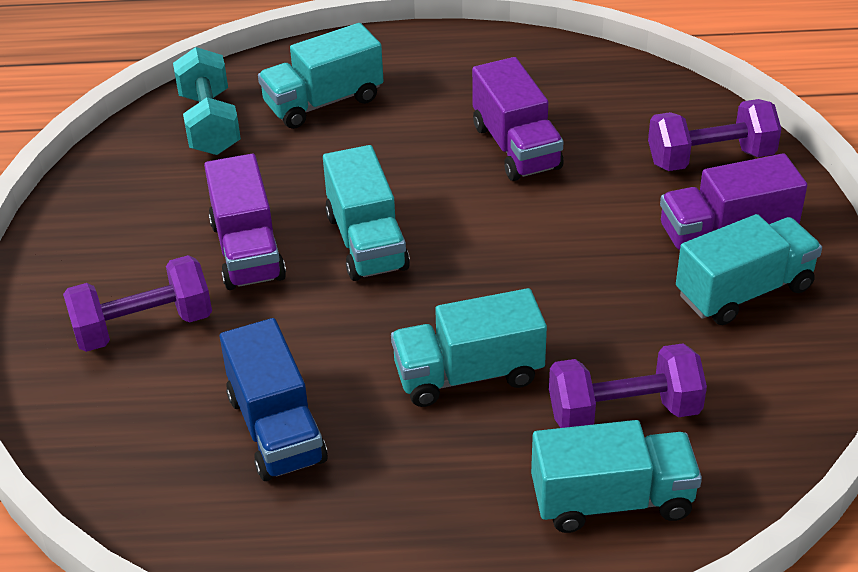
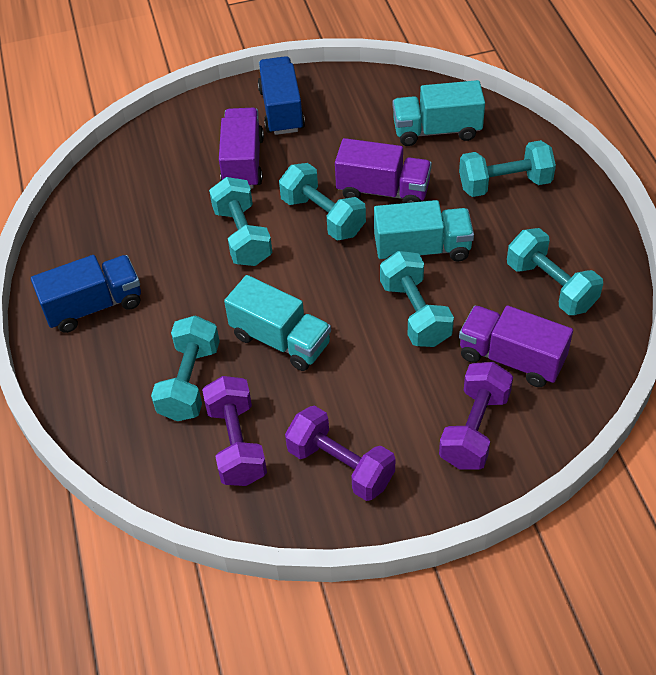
blue truck: [220,318,328,481] = 1 -> [31,255,141,333] [258,56,305,135] = 2
turquoise dumbbell: [173,47,241,155] = 1 -> [151,315,220,421] [209,177,272,266] [279,163,366,240] [380,251,454,347] [459,140,556,197] [507,228,603,315] = 6
turquoise truck: [258,23,383,129] [323,145,410,281] [391,288,547,407] [531,420,702,533] [676,214,822,325] = 5 -> [224,275,331,371] [374,200,474,261] [393,80,485,146] = 3

